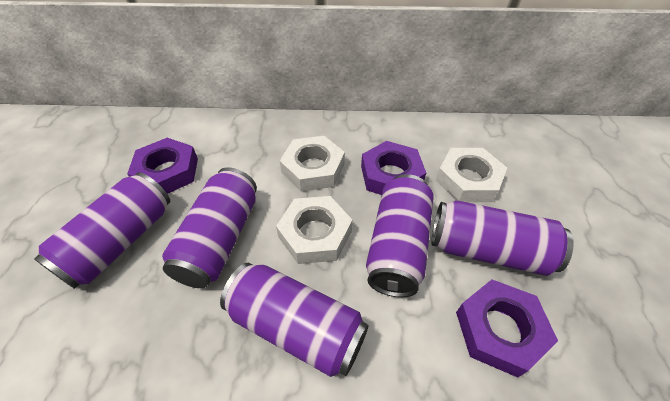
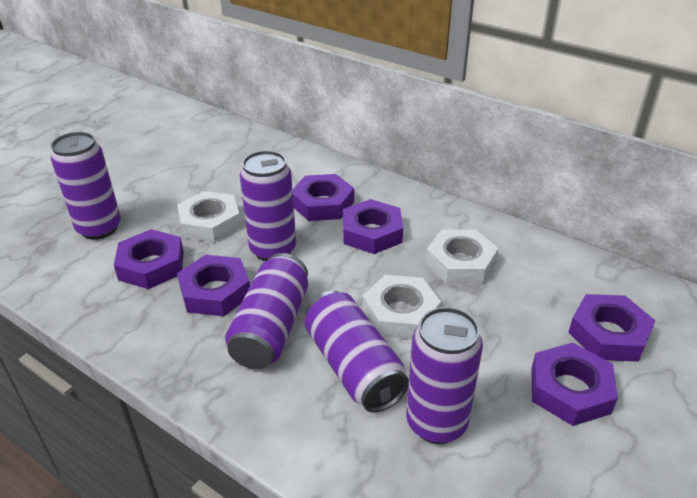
purple nut: [127,138,198,194] [361,141,426,195] [456,280,558,377] = 3 -> [114,229,184,289] [177,255,250,316] [293,174,354,221] [343,199,403,254] [531,343,618,426] [568,294,655,362] = 6

